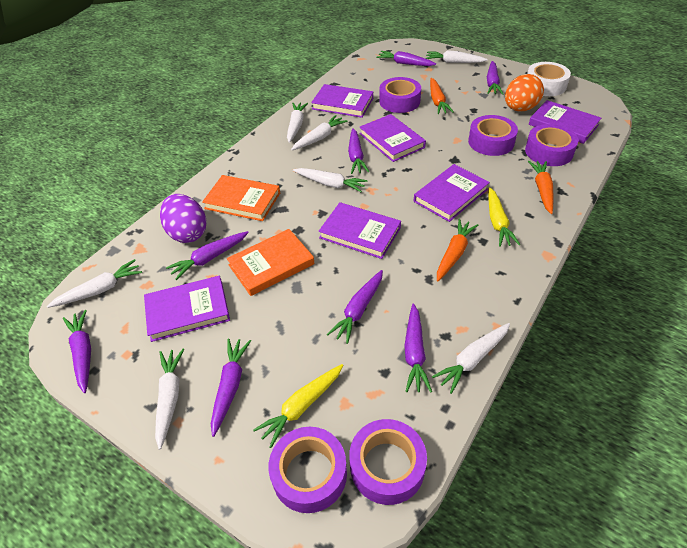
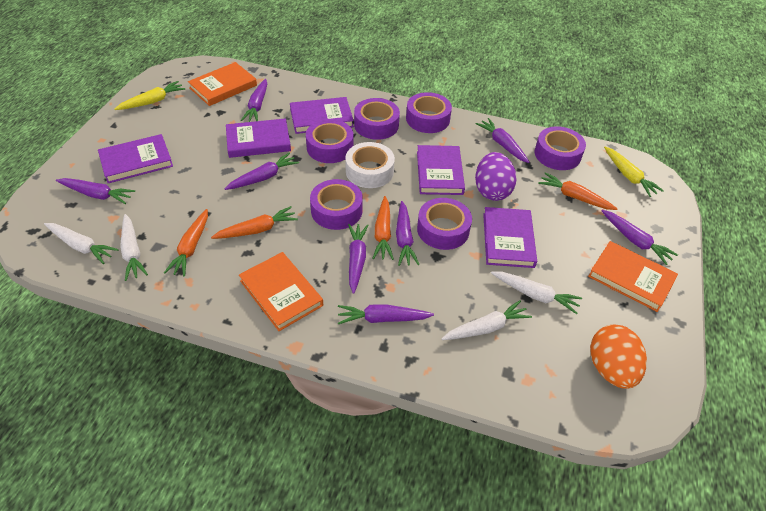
orange book: [202,175,280,221] [227,229,315,296] = 2 -> [188,62,257,106] [239,252,323,331] [588,241,678,312] = 3
orange carrot: [430,78,454,114] [437,219,478,282] [528,161,553,214] = 3 -> [164,209,208,277] [211,206,298,239] [372,196,394,260] [538,172,618,210] = 4
purple book: [144,276,230,342] [311,84,373,118] [319,202,401,259] [360,114,426,162] [414,164,490,222] [529,100,601,144] = 6 -> [98,134,173,183] [226,118,291,158] [290,97,354,134] [417,145,465,195] [483,207,537,268] = 5
purple tape: [268,427,347,513] [349,419,427,505] [379,77,421,113] [468,115,518,156] [525,124,578,166] = 5 -> [306,119,353,163] [310,179,363,230] [354,98,400,140] [406,92,452,133] [417,198,472,250] [535,126,586,170] = 6
white carrot: [47,259,142,308] [155,349,184,450] [287,103,308,143] [291,115,347,150] [293,168,368,192] [426,50,488,63] [432,323,510,394] = 7 -> [44,223,118,264] [120,214,148,281] [441,300,532,340] [491,271,582,314] = 4

